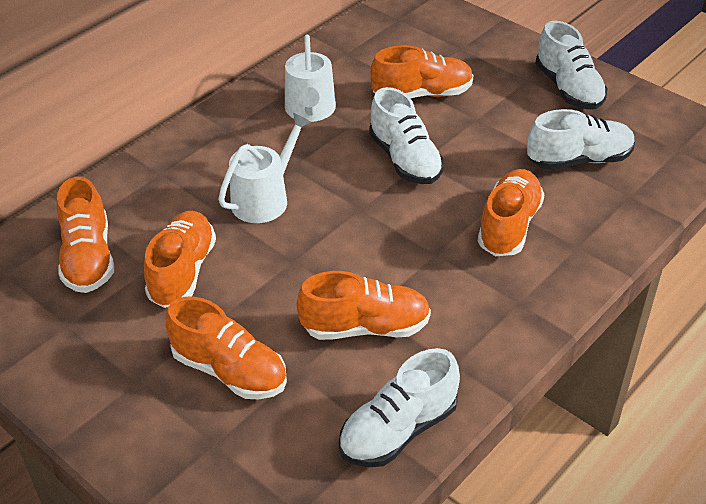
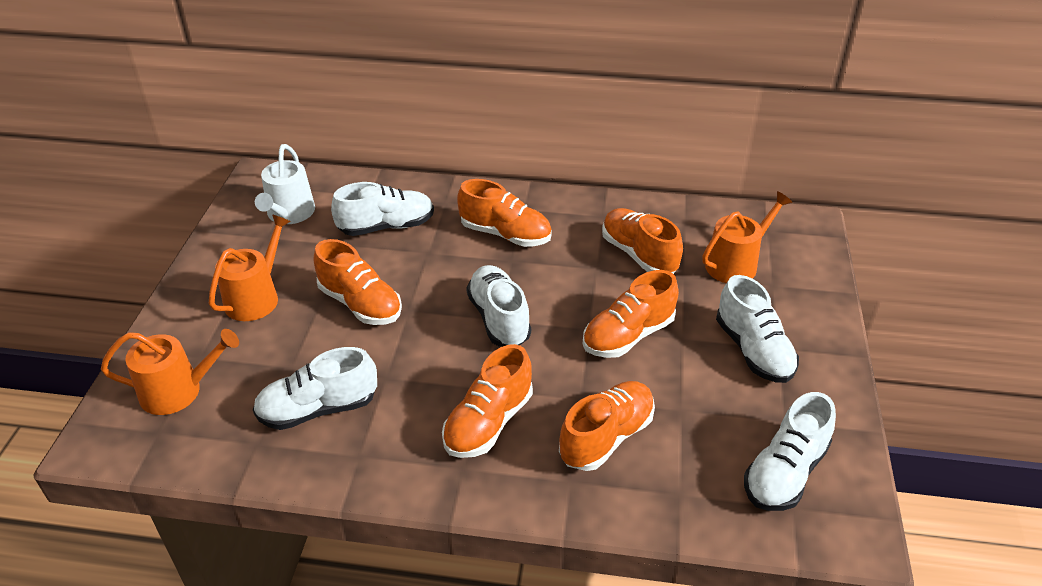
orange watering can: none = 0 -> [101,329,239,415] [209,214,291,321] [702,191,792,283] = 3
white shoe: [339,348,460,467] [369,87,444,184] [527,109,635,170] [535,21,608,109] = 4 -> [253,347,377,430] [331,182,434,236] [466,265,531,347] [716,275,799,383] [744,392,836,511] = 5
white watering can: [218,113,312,223] [285,34,336,122] = 2 -> [255,144,315,224] = 1

